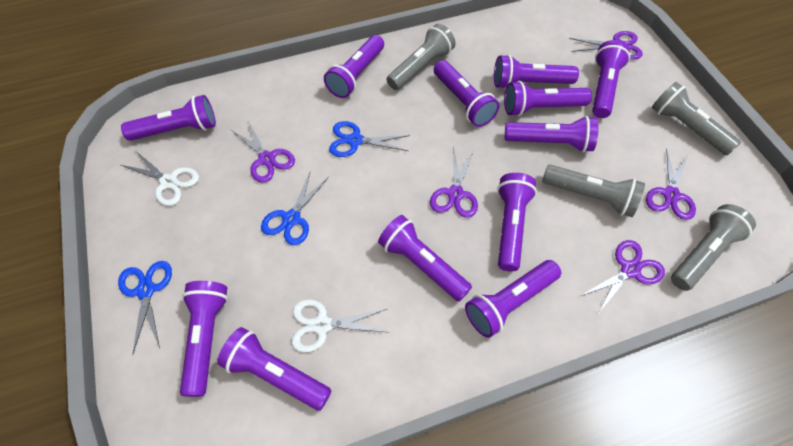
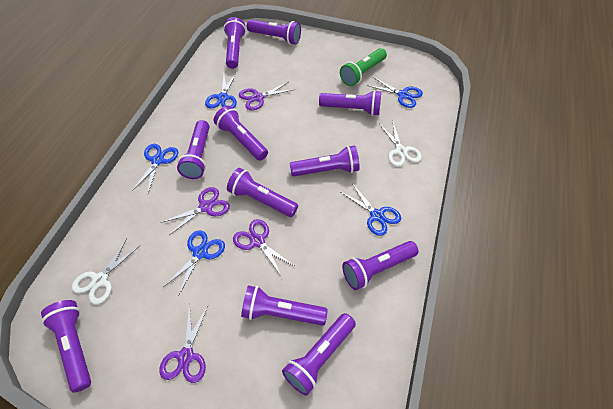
blue scissors: [118,261,172,353] [261,170,329,245] [329,121,410,157] = 3 -> [132,144,178,193] [163,230,225,295] [205,73,237,109] [341,183,401,236] [367,77,423,108] = 5
green flashlight: none = 0 -> [340,48,387,86] = 1
grey flashlight: [387,24,456,90] [542,165,645,217] [652,82,741,156] [671,204,756,291] = 4 -> none = 0
purple flashlight: [121,95,216,141] [180,281,228,397] [217,327,332,411] [324,35,384,98] [378,215,472,302] [434,60,499,127] [465,260,561,338] [494,55,579,89] [497,173,537,271] [504,81,592,116] [505,116,599,152] [592,40,630,118] = 12 -> [41,300,91,393] [177,120,209,179] [214,106,268,161] [224,17,246,69] [227,168,298,217] [241,285,328,326] [247,20,301,45] [282,313,356,396] [290,145,360,176] [319,90,381,116] [342,241,418,290] = 11
purple scissors: [230,121,295,183] [430,150,478,218] [569,31,643,60] [580,240,665,315] [646,149,696,220] = 5 -> [159,303,208,383] [161,187,230,235] [233,219,296,277] [239,82,295,110] = 4

